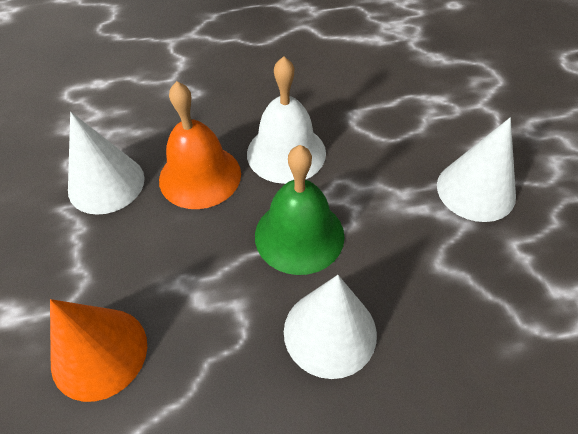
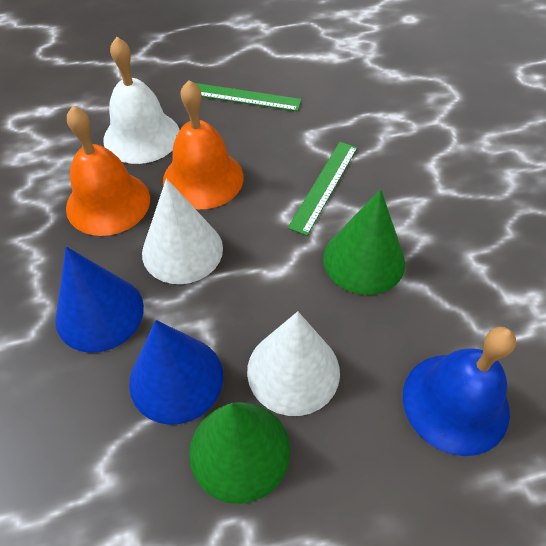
blue bell: none = 0 -> [403,327,516,456] = 1
blue cone: none = 0 -> [55,247,144,353] [129,320,223,425] = 2
green bell: [255,145,345,275] = 1 -> none = 0
green cone: none = 0 -> [189,402,290,504] [323,189,405,295] = 2
green ruler: none = 0 -> [195,83,302,111] [288,142,357,236] = 2
orange bell: [159,81,241,209] = 1 -> [66,106,150,236] [163,80,244,209] = 2
orange cone: [50,299,147,402] = 1 -> none = 0
white cone: [68,112,145,215] [284,275,377,379] [437,118,516,222] = 3 -> [142,178,223,284] [247,311,340,416] = 2

